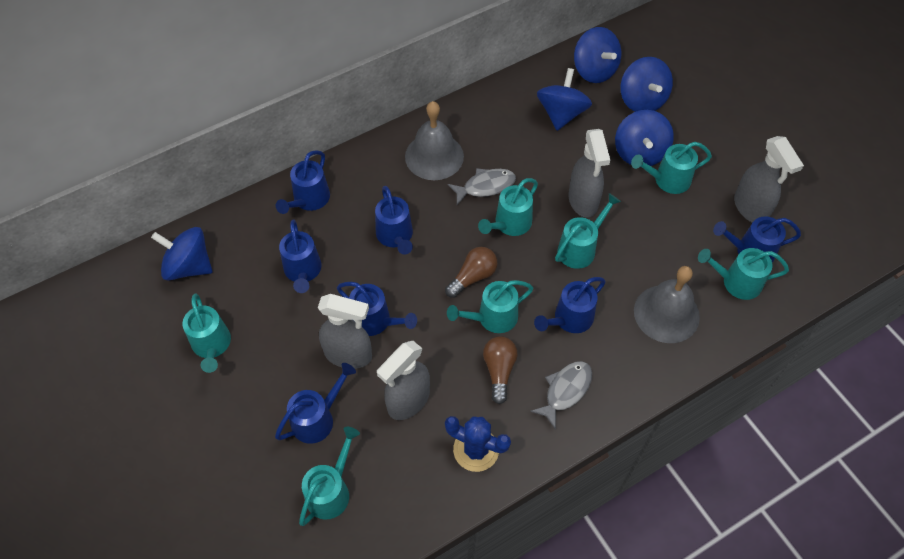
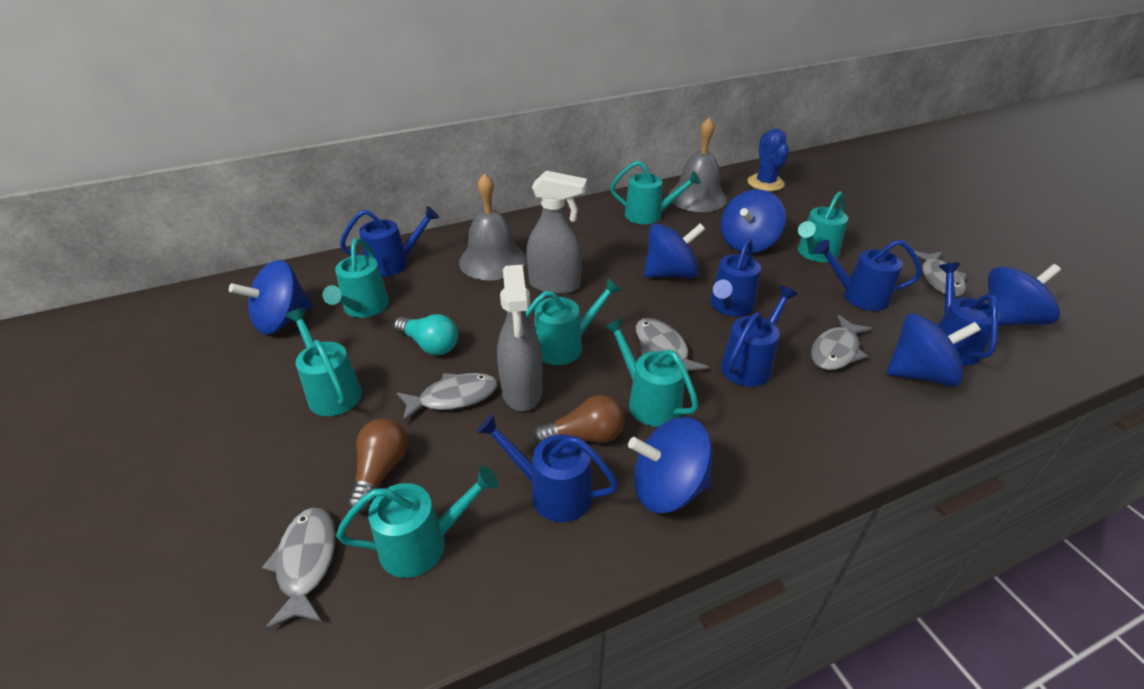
blue spinning top: [151,227,212,281] [537,68,592,131] [574,27,621,83] [615,110,674,167] [621,57,673,112] = 5 -> [229,260,312,334] [628,417,713,513] [644,223,705,278] [721,189,786,253] [887,313,981,387] [988,264,1061,326] = 6
blue watering can: [275,363,356,444] [276,150,330,214] [279,219,321,293] [337,282,417,336] [375,186,413,255] [534,277,606,333] [713,216,801,263] = 7 -> [340,206,439,277] [477,414,618,522] [710,238,761,316] [721,286,798,387] [814,240,922,311] [938,263,1000,366] = 6
grey fish: [448,168,516,205] [530,361,592,430] = 2 -> [262,507,336,630] [397,373,498,422] [636,318,709,372] [811,315,872,370] [913,250,967,297] = 5
grey spray bottle: [318,294,372,369] [377,341,430,420] [568,129,610,218] [734,136,804,223] = 4 -> [497,265,543,411] [526,171,587,294] = 2
turquoise light bulb: none = 0 -> [394,314,458,355] = 1

